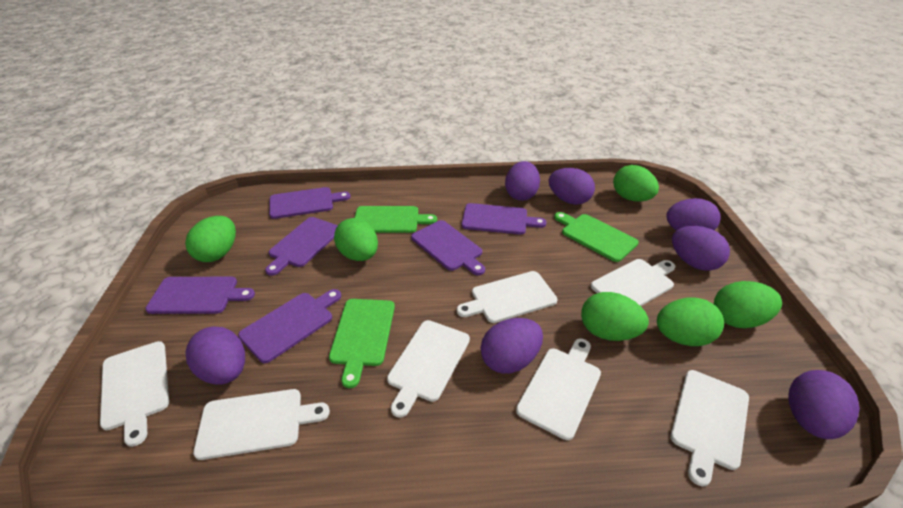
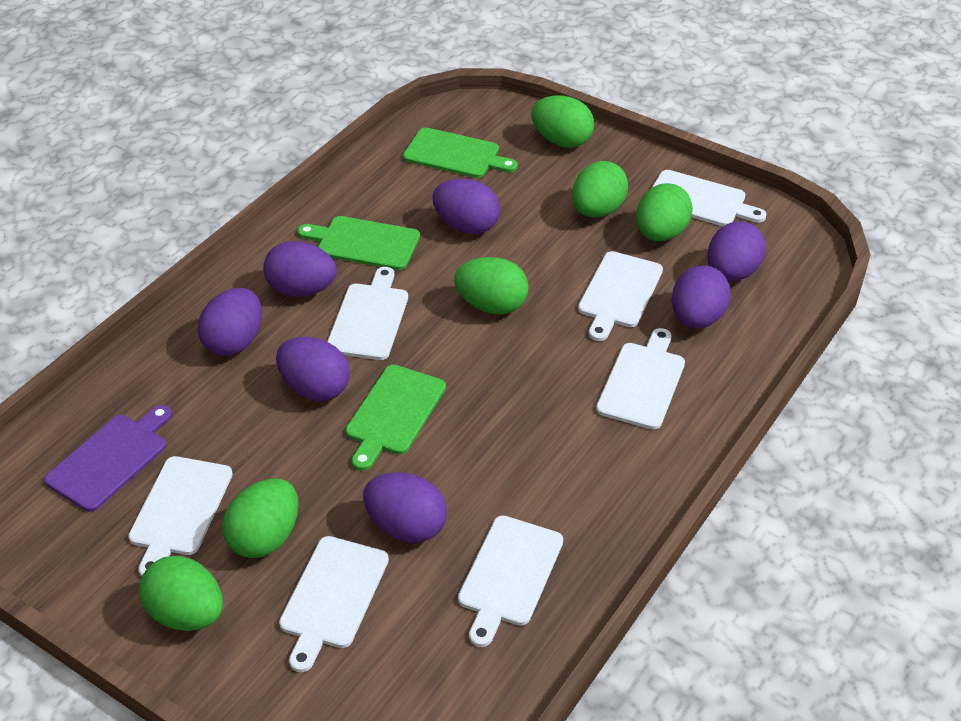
purple cutting board: [145,277,255,314] [238,289,341,363] [265,217,338,276] [269,187,351,219] [411,220,485,275] [461,203,547,235] = 6 -> [44,405,172,512] = 1

